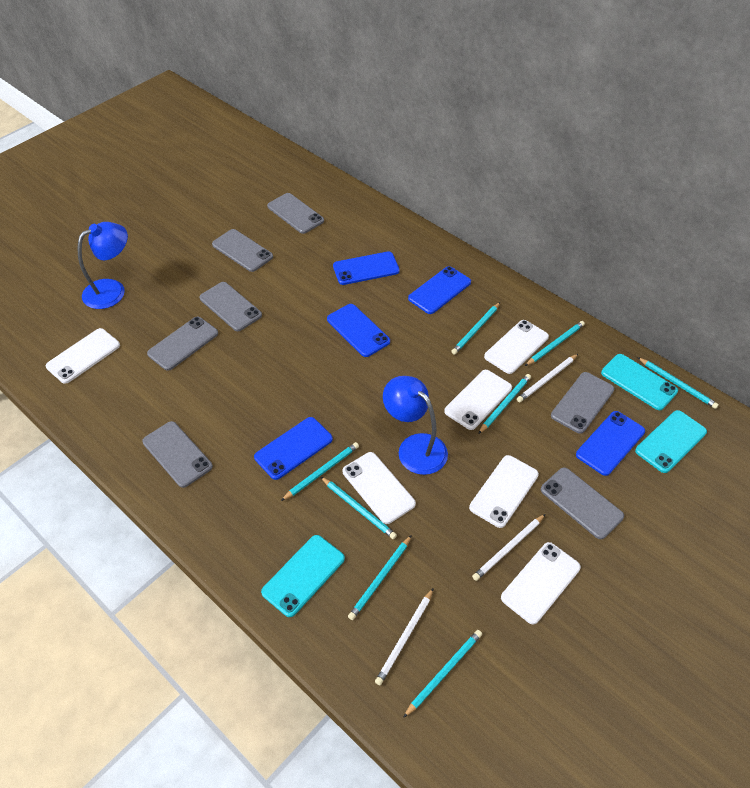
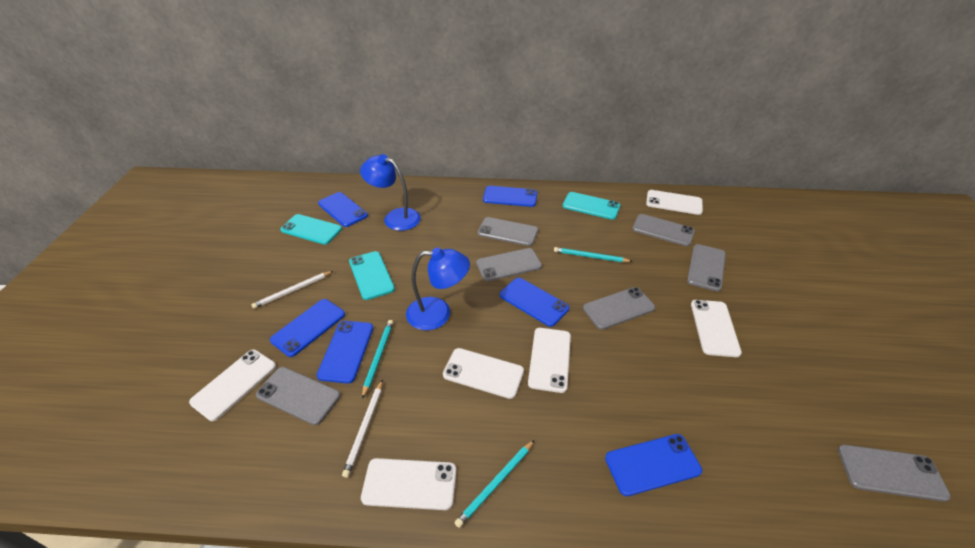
blue phone: [254,417,333,480] [327,304,390,357] [333,251,400,285] [408,266,471,314] [576,411,645,476] = 5 -> [270,299,345,357] [317,321,373,383] [318,192,368,227] [483,186,537,207] [500,278,569,327] [605,434,702,496] = 6
turquoise pencil: [281,442,359,501] [320,476,397,539] [348,535,412,620] [403,630,482,718] [451,302,500,355] [478,374,531,434] [525,321,585,366] [637,357,719,409] = 8 -> [362,320,393,399] [455,440,534,528] [554,247,633,262] = 3
white pencil: [375,588,434,685] [472,514,545,581] [517,354,578,402] = 3 -> [251,271,333,309] [342,380,383,478] = 2

